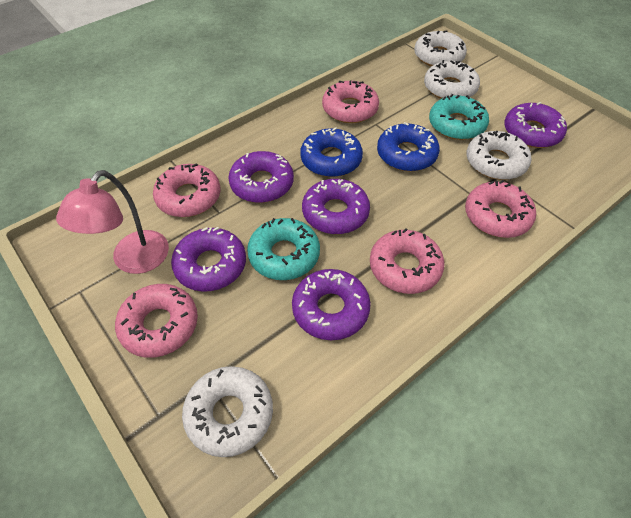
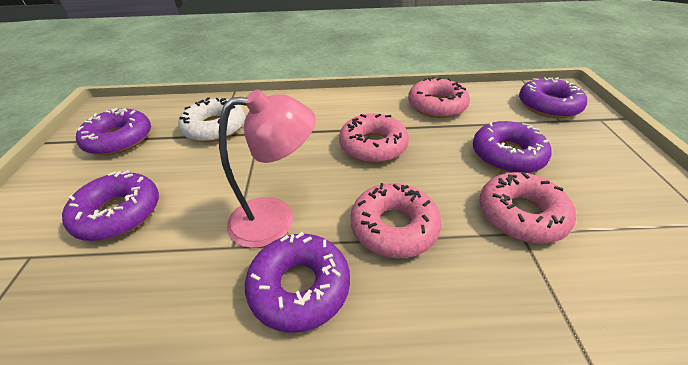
blue donut: [300,127,363,177] [377,122,440,172] = 2 -> none = 0
pink donut: [115,284,198,358] [153,163,221,217] [322,80,379,123] [370,228,445,294] [465,180,536,238] = 5 -> [339,113,409,163] [350,183,442,258] [408,77,470,118] [479,172,576,244] = 4
turquoise donut: [247,218,320,280] [429,94,489,140] = 2 -> none = 0
white donut: [182,366,273,457] [414,30,467,66] [424,60,480,99] [467,131,532,180] = 4 -> [178,97,245,142] = 1

